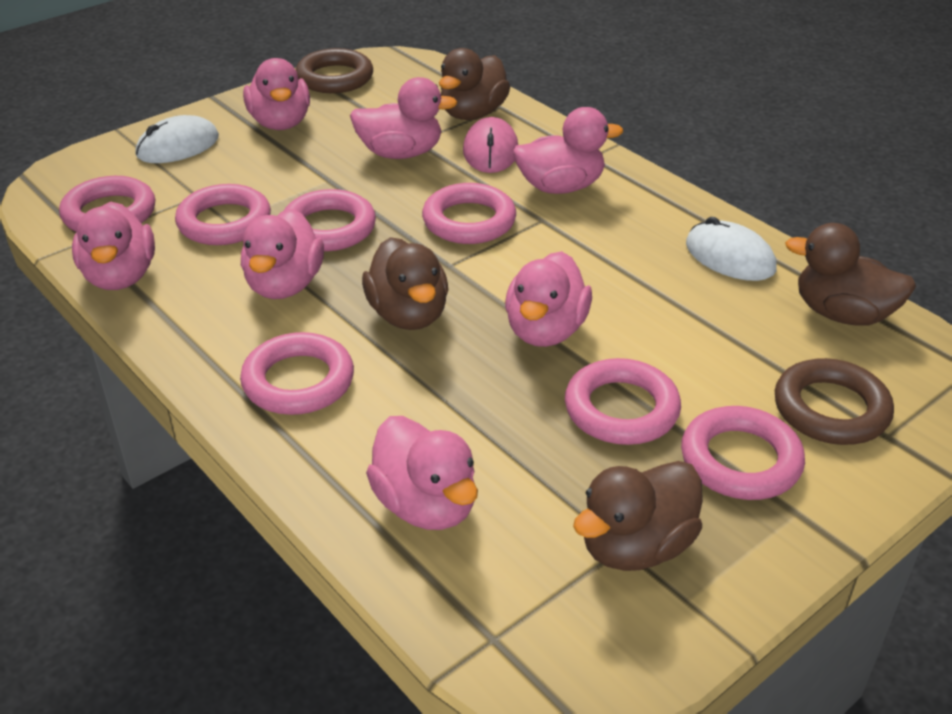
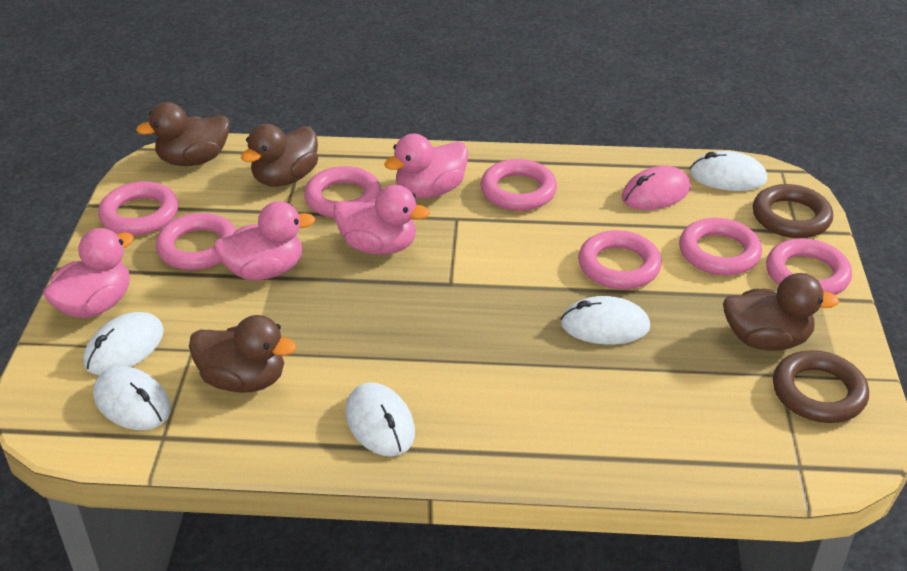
pink duck: [72,202,155,290] [241,209,324,299] [243,58,310,130] [350,77,458,159] [366,416,478,530] [505,251,592,347] [513,107,623,194] = 7 -> [43,228,134,318] [213,201,315,280] [333,185,430,255] [384,134,468,198] = 4
white mouse: [136,115,219,163] [686,217,777,281] = 2 -> [83,312,164,375] [93,366,171,430] [345,382,415,456] [561,296,650,345] [690,151,767,191] = 5

